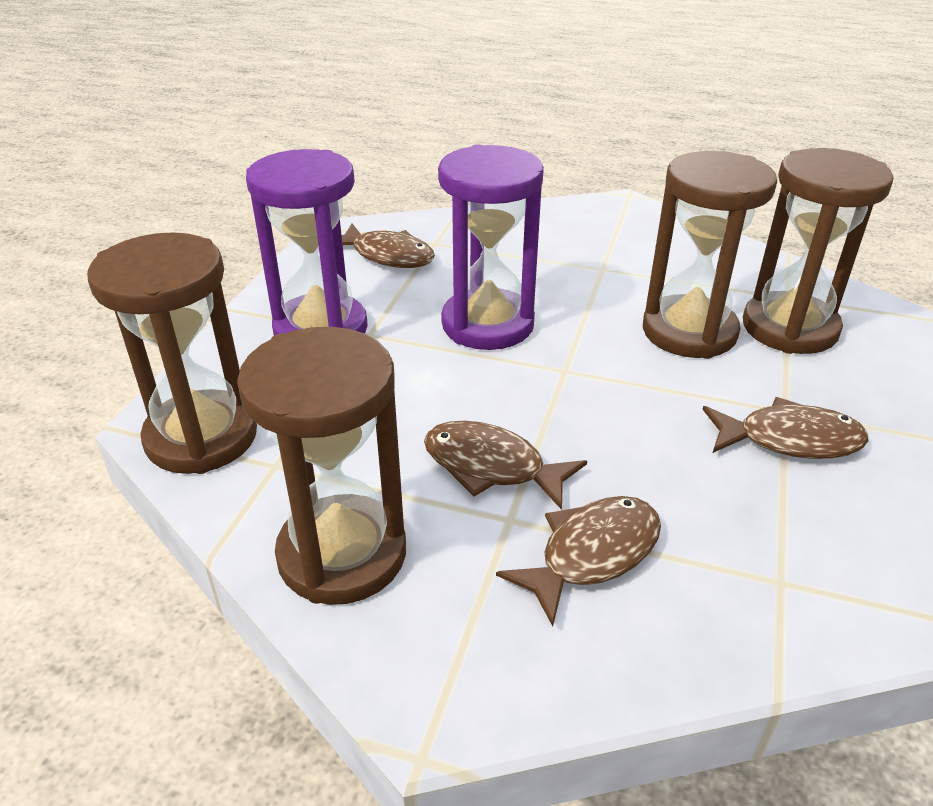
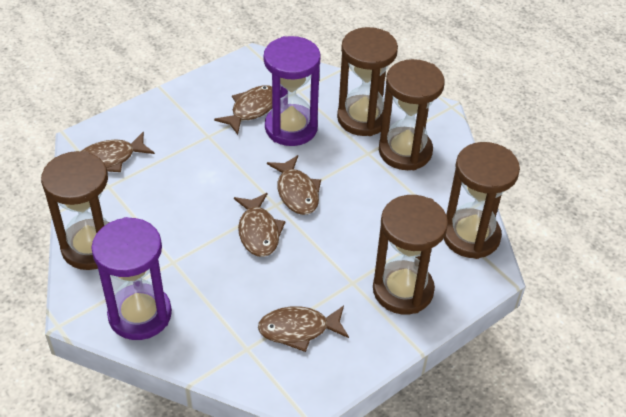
brown fish: [342,223,435,268] [424,421,587,510] [496,496,661,626] [702,397,868,459] = 4 -> [81,132,155,172] [214,85,272,135] [234,193,286,257] [258,306,349,352] [267,155,321,215] = 5
brown hourglass: [87,232,257,474] [237,327,406,605] [643,151,777,359] [743,148,894,354] = 4 -> [41,151,110,270] [337,27,398,136] [373,195,448,314] [379,59,445,170] [444,142,520,259] = 5

